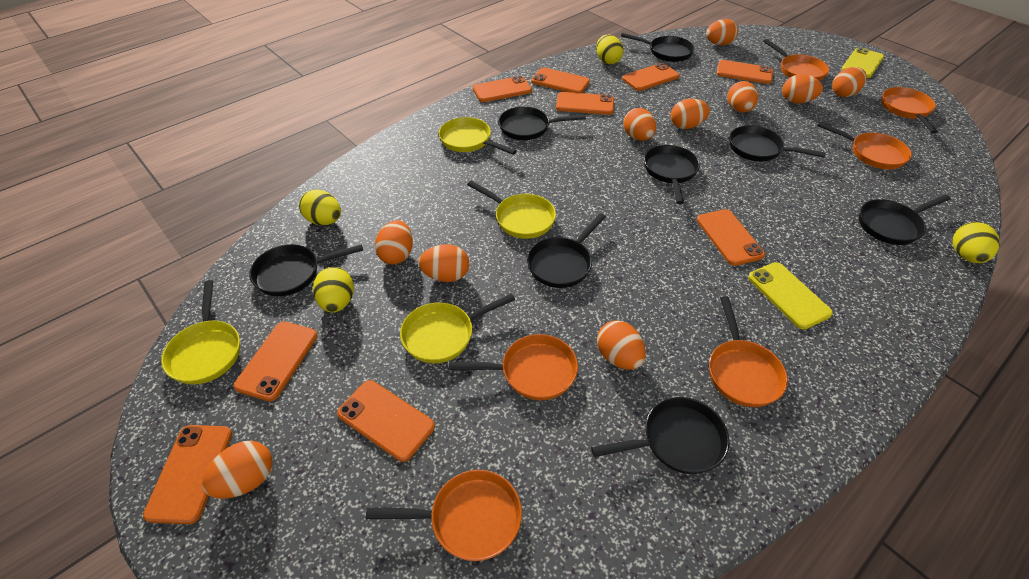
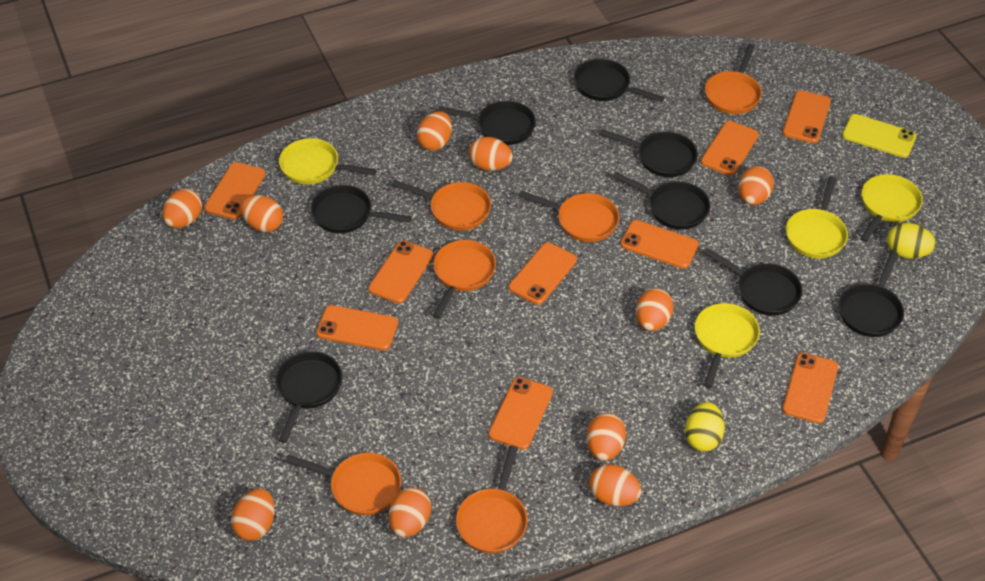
yellow egg: [299,190,341,225] [313,267,354,313] [596,35,623,64] [953,222,1000,263] = 4 -> [685,402,725,451] [887,223,936,258] = 2
yellow phone: [748,262,833,330] [842,47,884,78] = 2 -> [842,114,917,158] = 1

